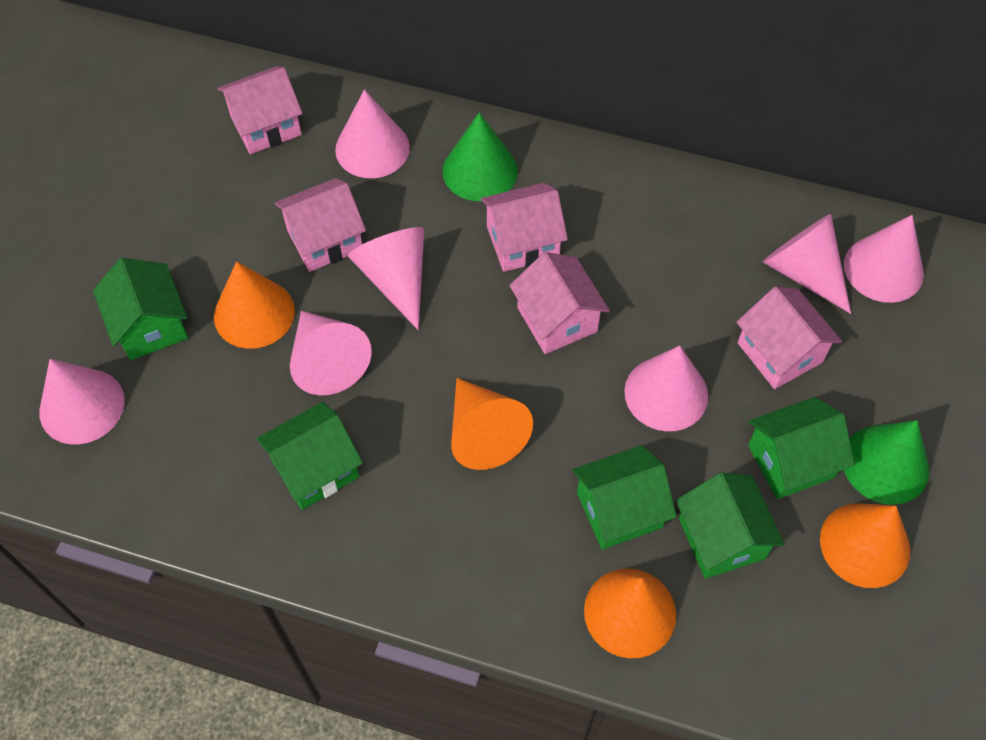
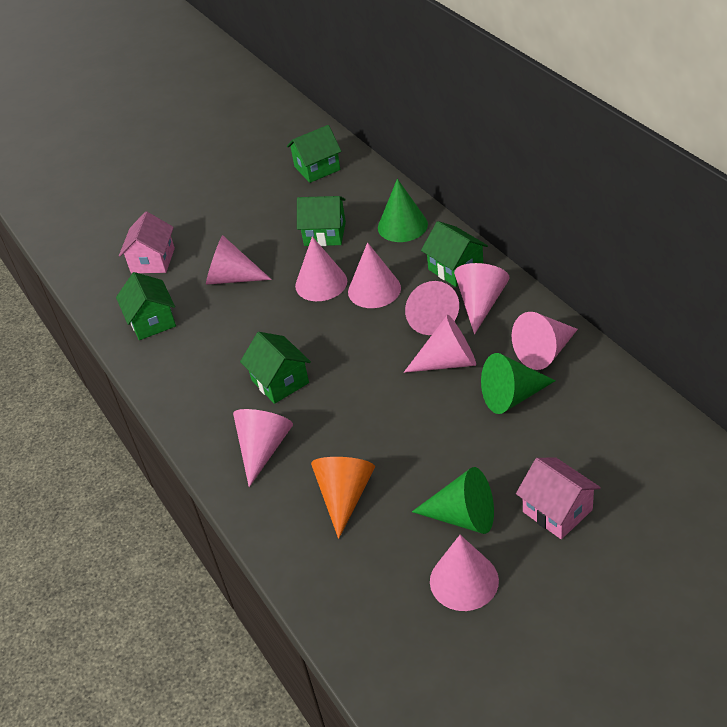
green cone: [443,113,518,201] [844,420,929,505] = 2 -> [378,179,428,242] [412,467,494,534] [481,353,555,414] = 3
orange cone: [214,261,295,349] [451,378,533,470] [584,569,676,658] [820,503,910,588] = 4 -> [311,457,375,539] = 1
pink cone: [39,359,125,444] [290,311,372,395] [335,89,410,178] [348,227,424,330] [624,346,708,431] [763,214,851,314] [844,215,924,303] = 7 -> [206,235,272,285] [233,409,293,487] [295,236,347,301] [348,242,401,308] [404,315,476,373] [405,281,459,335] [430,535,499,611] [454,263,510,334] [512,312,578,370] = 9
pink house: [217,66,303,154] [275,178,366,272] [481,183,568,272] [509,252,610,354] [736,286,842,389] = 5 -> [119,212,175,273] [516,457,601,539] = 2

